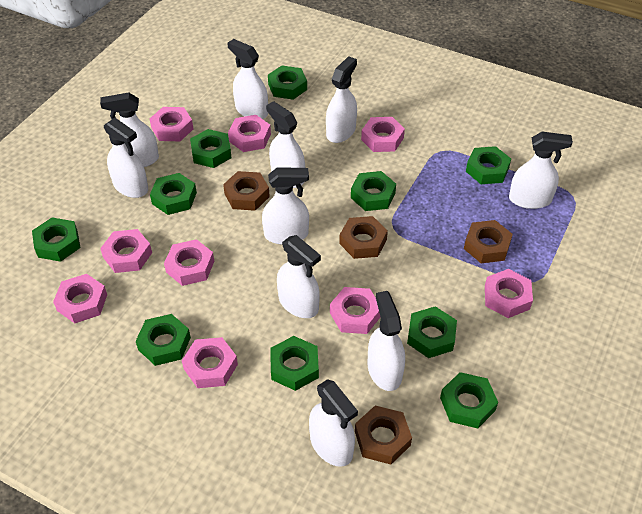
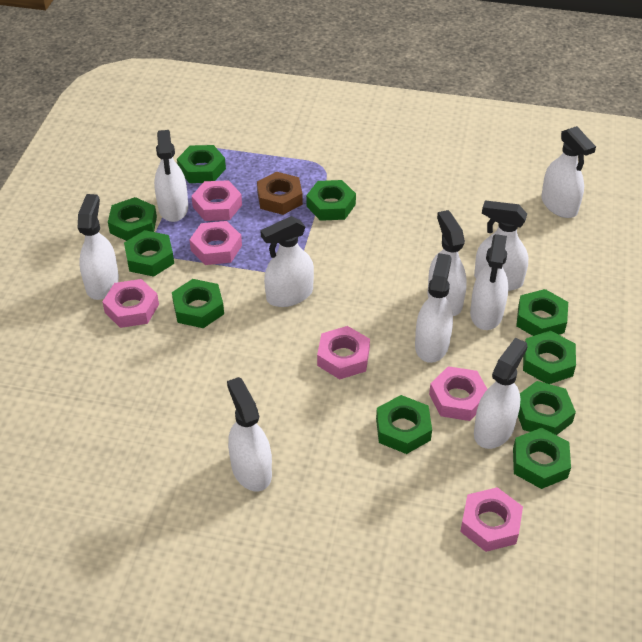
brown nut: [223,171,270,211] [339,216,388,259] [355,406,412,464] [464,220,513,263] = 4 -> [257,172,303,215] = 1
pink nut: [53,274,107,323] [100,229,152,273] [150,107,193,141] [164,239,214,286] [182,337,238,388] [228,115,271,152] [330,287,380,334] [361,117,405,152] [485,269,533,318] = 9 -> [102,279,159,328] [190,221,242,265] [191,180,242,221] [317,326,370,379] [429,366,487,421] [460,487,523,552] = 6

